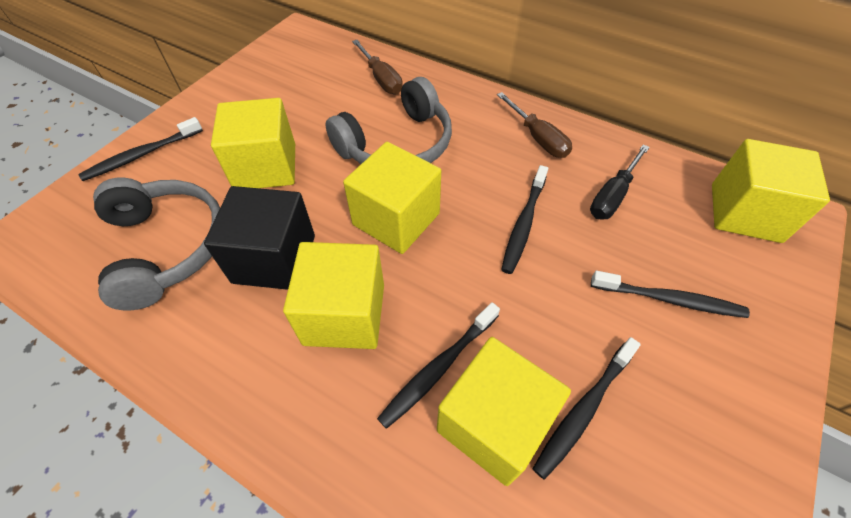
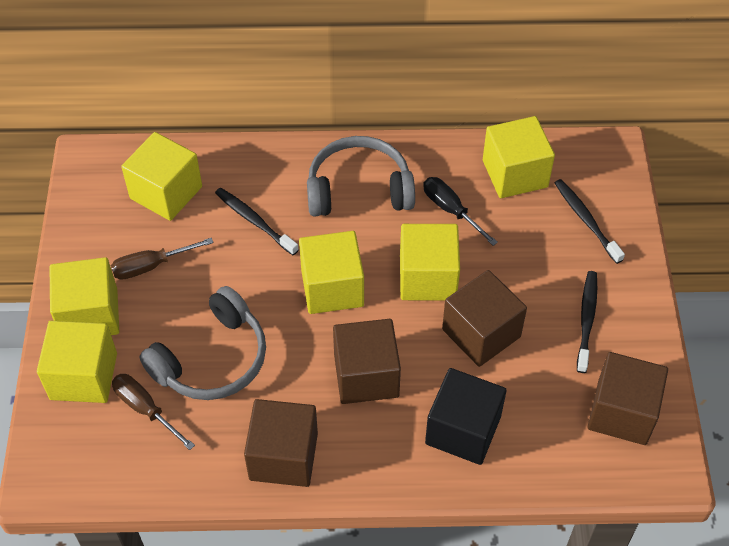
black toothbrush: [78,117,203,181] [377,302,500,429] [501,165,548,274] [533,337,641,480] [591,271,750,318] = 5 -> [215,188,299,255] [555,179,625,264] [577,271,597,373] = 3
brown cube: none = 0 -> [244,399,318,487] [333,319,401,404] [442,270,527,367] [588,352,668,445] = 4
yellow cube: [211,98,295,188] [283,242,384,349] [343,142,441,254] [437,337,571,486] [712,139,830,243] = 5 -> [37,321,117,403] [50,257,119,335] [121,132,202,221] [299,231,364,314] [400,224,460,301] [483,116,555,198] = 6

